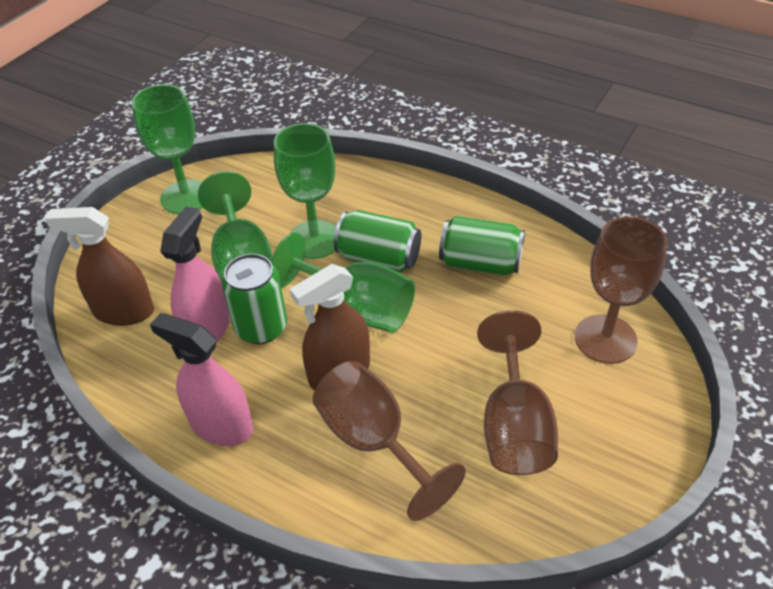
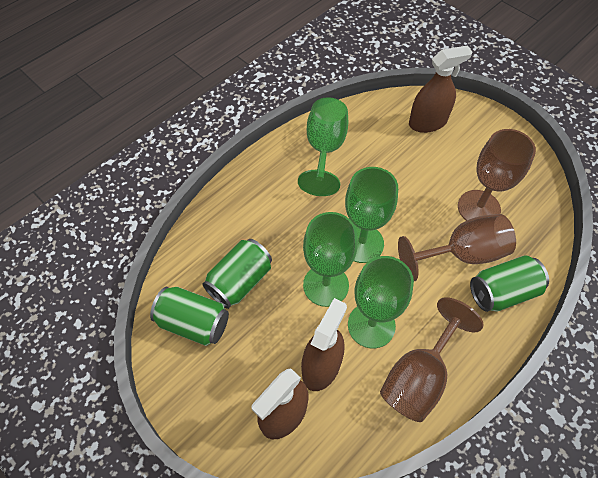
brown spray bottle: [45,207,154,326] [290,264,370,390] = 2 -> [252,368,309,439] [301,298,347,391] [409,45,472,133] = 3
pink spray bottle: [150,313,253,446] [160,207,230,343] = 2 -> none = 0

